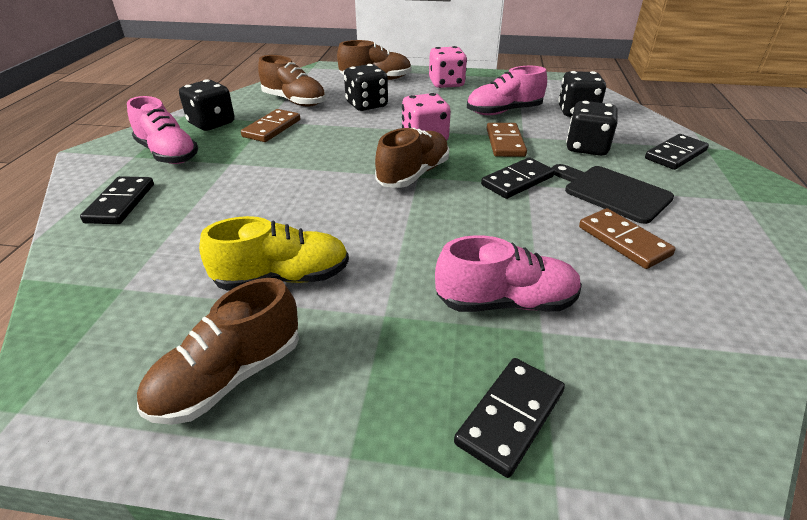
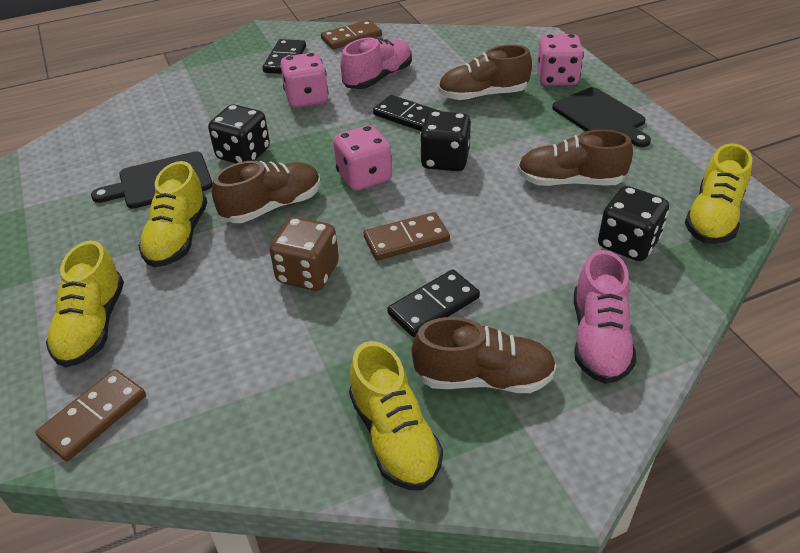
black cutting board: [552,164,674,224] = 1 -> [91,151,213,209] [552,87,651,147] = 2
black dice: [179,79,235,131] [344,64,388,111] [558,71,606,117] [566,101,618,156] = 4 -> [208,104,270,163] [420,111,471,171] [598,186,669,261] = 3
black domino: [80,176,154,224] [454,358,565,478] [481,158,555,199] [645,134,709,170] = 4 -> [262,39,306,74] [373,95,439,132] [387,269,480,337] = 3
brown dice: none = 0 -> [269,217,339,291] = 1
pink dice: [402,93,451,140] [429,46,467,88] = 2 -> [280,52,329,108] [333,125,392,191] [537,34,584,85] = 3
pink shoe: [127,96,198,164] [435,235,582,312] [467,66,547,115] = 3 -> [340,37,412,89] [574,250,637,384] = 2
yellow shoe: [199,216,349,291] = 1 -> [46,240,124,367] [138,161,207,267] [349,341,443,490] [685,143,752,244] = 4

